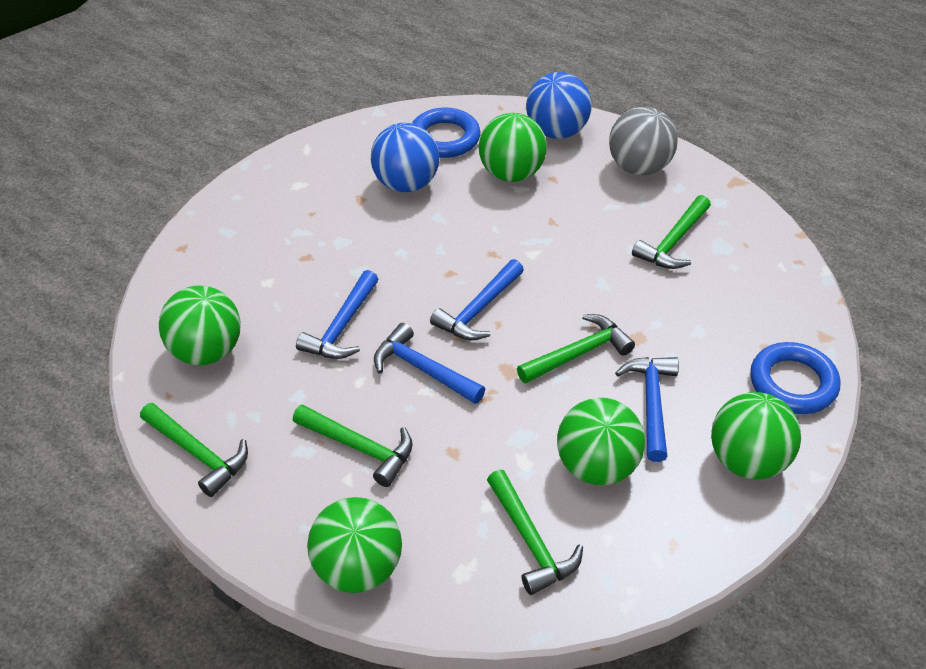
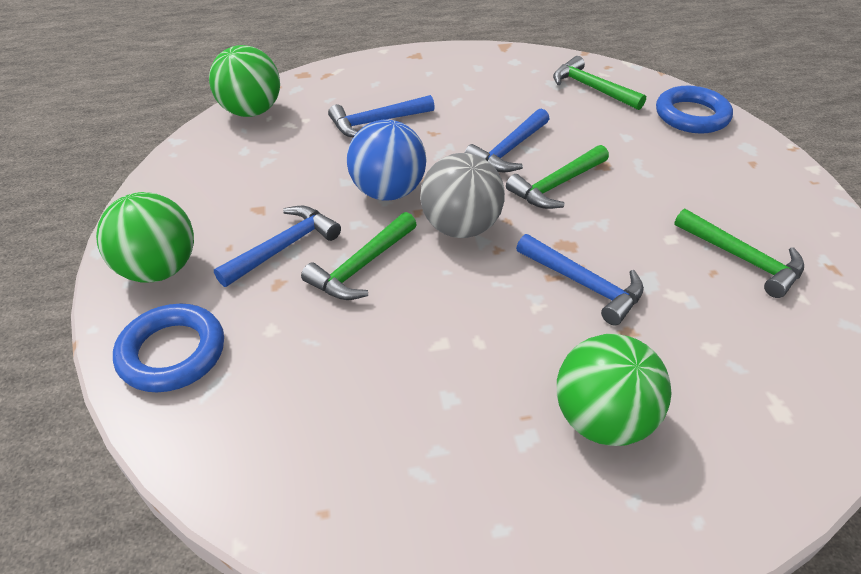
blue ball: [371,123,439,192] [526,72,592,139] = 2 -> [347,119,426,201] = 1
green ball: [159,285,241,365] [307,497,402,593] [479,113,547,182] [557,398,645,485] [711,392,801,480] = 5 -> [96,192,194,283] [209,45,280,117] [557,334,672,446] = 3
green hammer: [140,403,248,497] [293,404,413,487] [487,470,583,595] [517,314,635,384] [632,195,711,269] = 5 -> [301,212,417,300] [506,145,609,209] [553,56,646,110] [674,208,804,298] = 4

